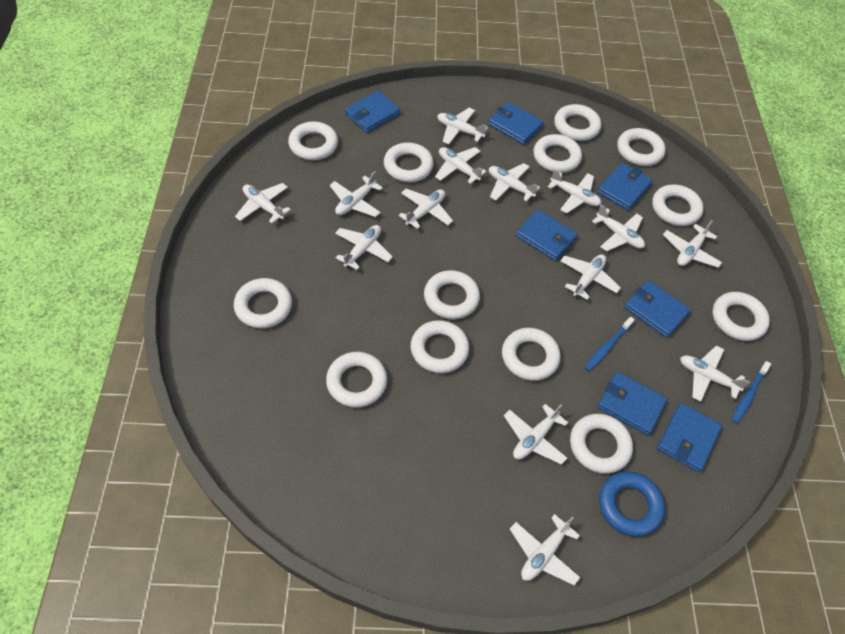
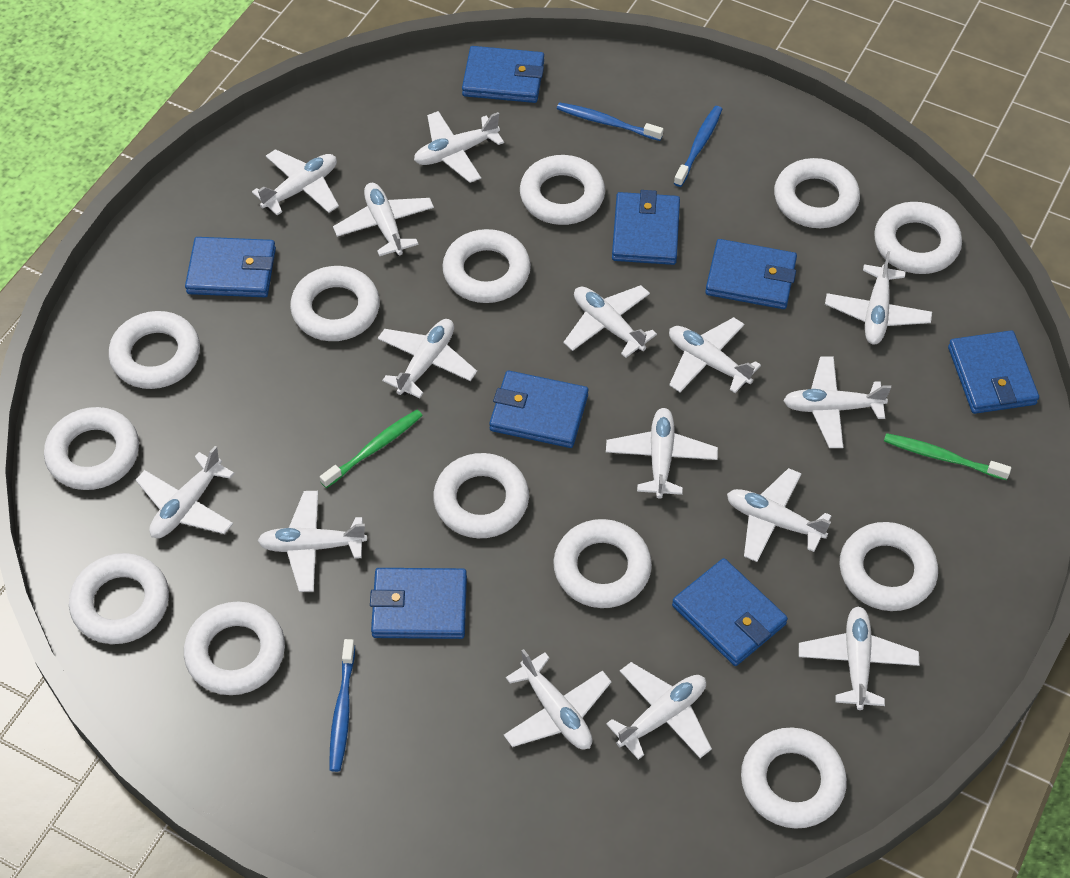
blue ring: [599,472,665,536] = 1 -> none = 0
blue toothbrush: [584,317,635,371] [732,361,771,424] = 2 -> [330,639,355,772] [557,102,663,141] [674,106,722,187] = 3
blue wallet: [345,91,400,133] [488,102,544,145] [516,210,578,261] [597,163,653,210] [598,372,667,435] [624,280,691,338] [657,403,722,472] = 7 -> [185,237,276,297] [370,568,467,639] [462,46,544,103] [489,370,588,448] [612,190,680,265] [672,558,788,666] [705,239,797,309] [948,330,1039,414] = 8
green toothbrush: none = 0 -> [320,410,423,488] [884,433,1011,480] = 2
white plane: [235,183,291,224] [330,171,383,217] [335,225,393,270] [399,189,453,229] [435,147,487,184] [437,108,488,144] [489,163,540,202] [504,404,568,465] [510,514,581,585] [548,169,601,213] [560,254,621,300] [592,204,645,252] [663,220,722,268] [680,345,750,402] = 14 -> [136,446,235,538] [252,149,339,216] [257,491,367,592] [333,183,434,256] [378,319,477,398] [414,111,504,183] [504,649,612,749] [563,285,657,358] [606,408,718,499] [606,662,712,760] [669,317,761,393] [727,468,831,562] [783,357,891,448] [799,606,919,710] [825,251,932,345] = 15

